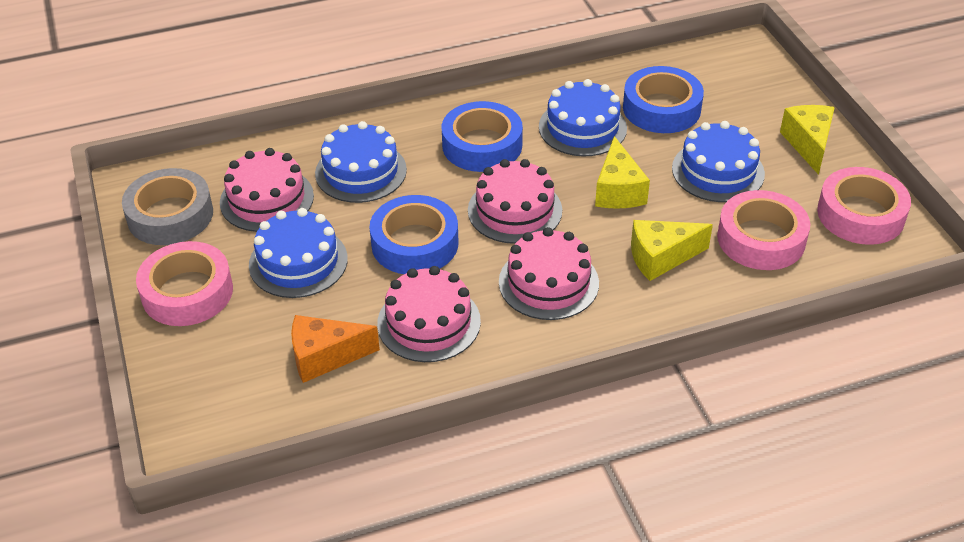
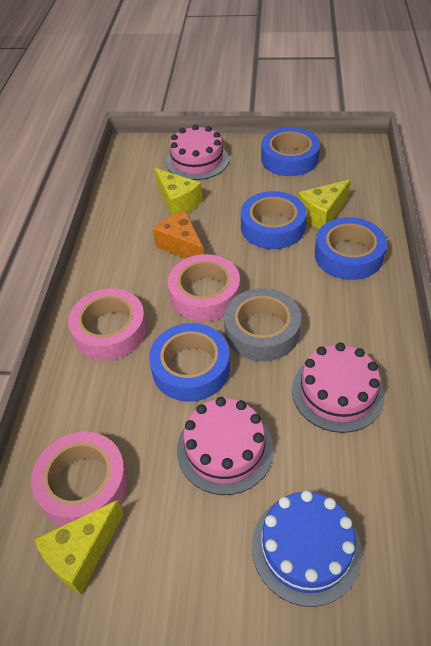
blue cake: [249,208,348,298] [315,121,407,203] [539,79,627,156] [672,121,765,202] = 4 -> [252,490,362,607] = 1
blue tape: [369,195,458,274] [442,101,523,172] [623,66,704,133] = 3 -> [149,323,230,402] [241,191,307,249] [261,127,320,176] [315,217,387,280] = 4
pink cake: [220,148,314,232] [377,266,481,362] [468,159,562,244] [499,227,599,320] = 4 -> [166,125,229,180] [177,397,274,495] [292,342,385,433] = 3

